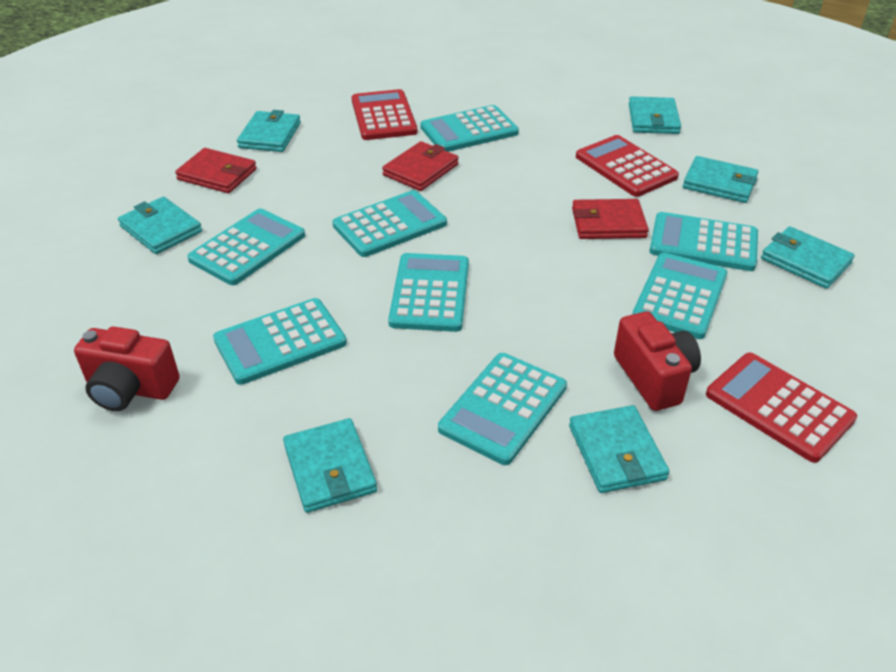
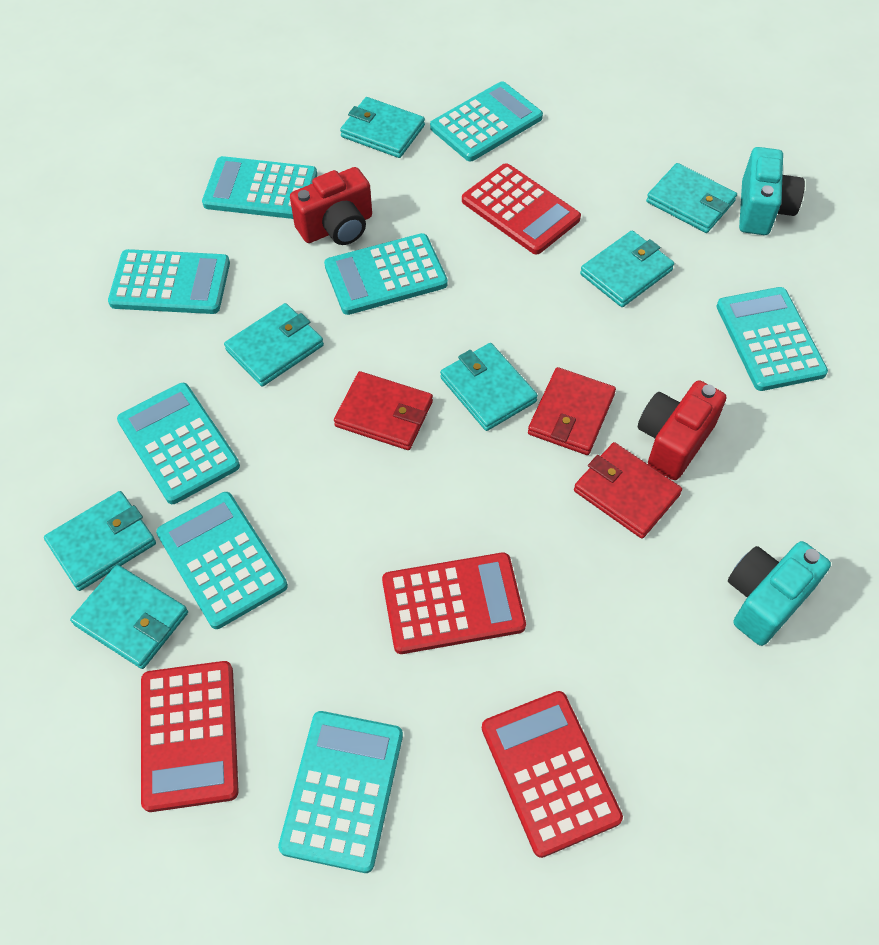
red calculator: [351,89,417,140] [576,135,679,197] [706,353,857,463] = 3 -> [141,661,239,812] [382,553,526,654] [462,163,581,255] [482,691,623,858] = 4
turquoise camera: none = 0 -> [728,541,831,646] [739,147,805,235] = 2

